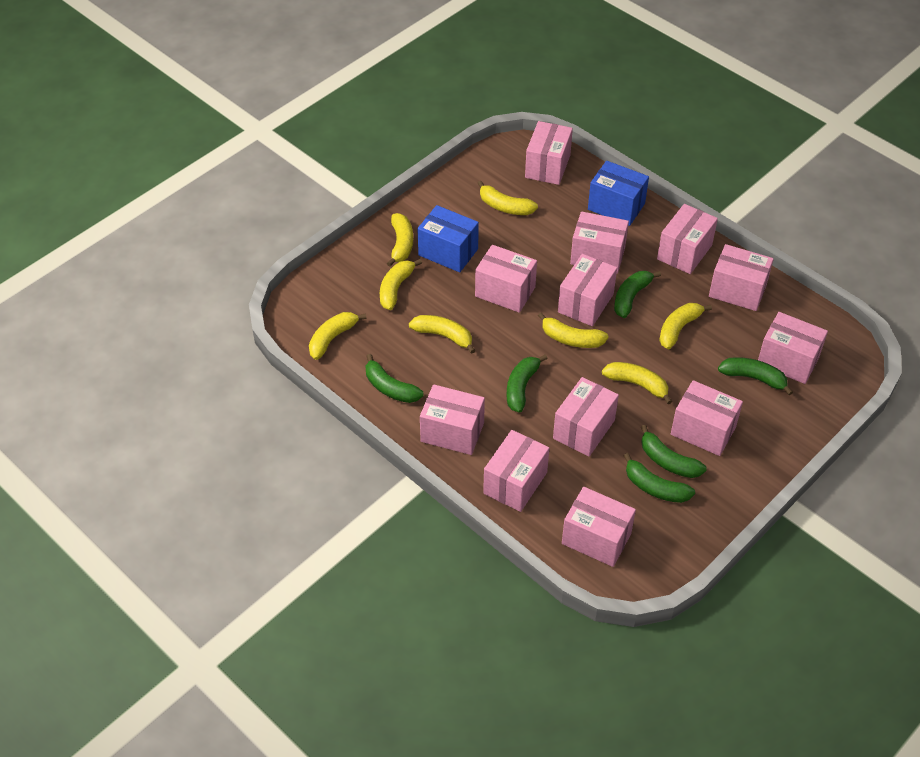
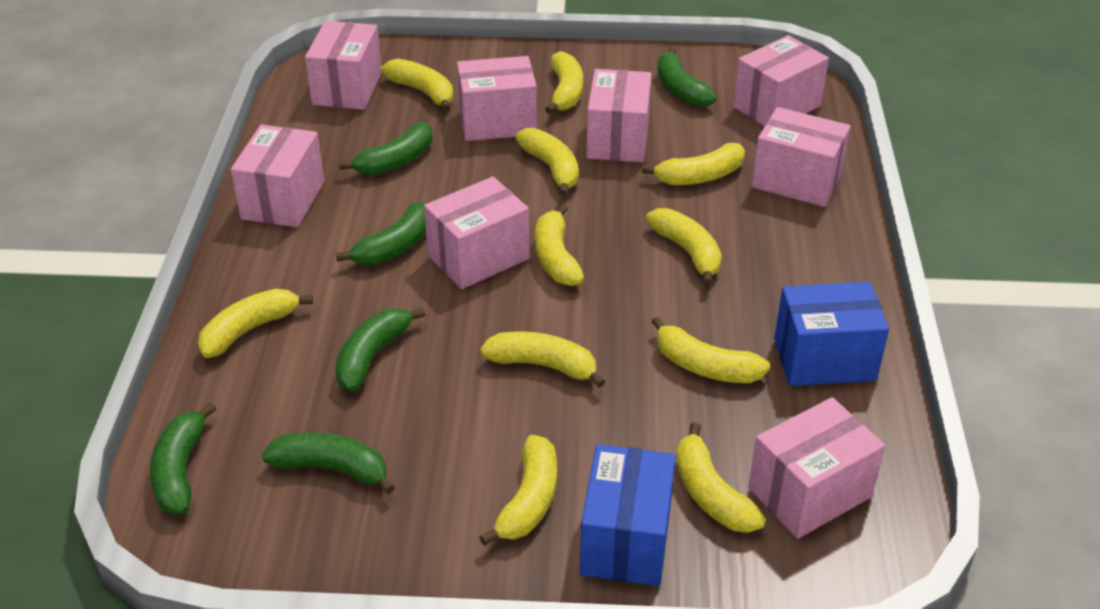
pink box: [420,384,485,455] [475,245,537,313] [483,430,549,512] [525,121,573,185] [553,377,619,457] [558,254,617,326] [562,487,636,567] [570,211,629,274] [657,204,718,274] [671,380,743,456] [709,244,774,311] [758,312,828,384] = 12 -> [231,125,324,227] [305,21,382,110] [424,177,530,289] [457,56,537,141] [586,69,652,162] [733,35,829,126] [748,397,885,539] [752,107,851,207] = 8
yellow banana: [309,312,366,360] [380,259,422,310] [387,213,413,267] [409,315,475,354] [477,181,538,215] [538,312,609,348] [602,362,672,404] [659,303,712,349] = 8 -> [198,289,313,358] [381,59,453,112] [479,435,557,546] [480,331,606,388] [515,128,579,196] [535,204,584,286] [545,51,583,114] [642,143,745,185] [646,208,722,286] [651,317,770,383] [676,422,766,533] = 11

